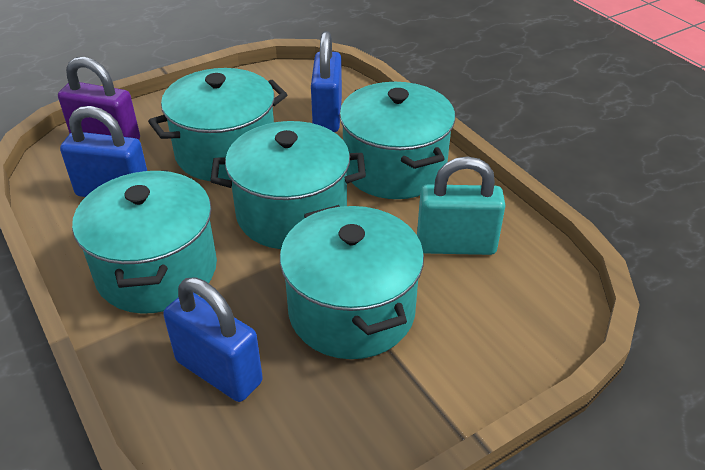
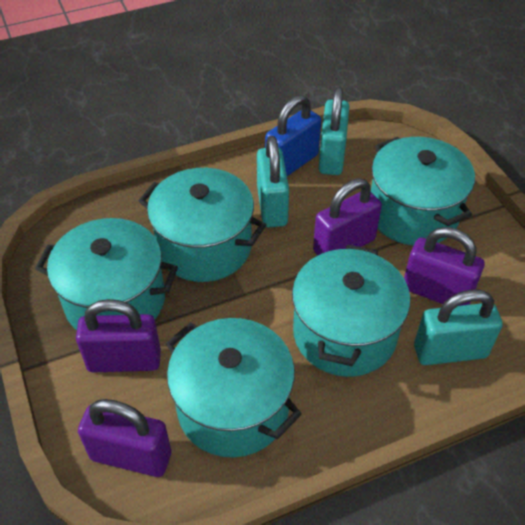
blue padlock: [60,106,147,197] [163,278,263,402] [311,31,342,132] = 3 -> [265,95,321,176] = 1
purple padlock: [58,57,140,140] = 1 -> [76,299,161,372] [78,399,171,477] [313,178,382,255] [404,227,485,306] = 4
turquoise padlock: [417,156,505,255] = 1 -> [257,136,289,227] [319,87,349,175] [414,290,502,365] = 3

